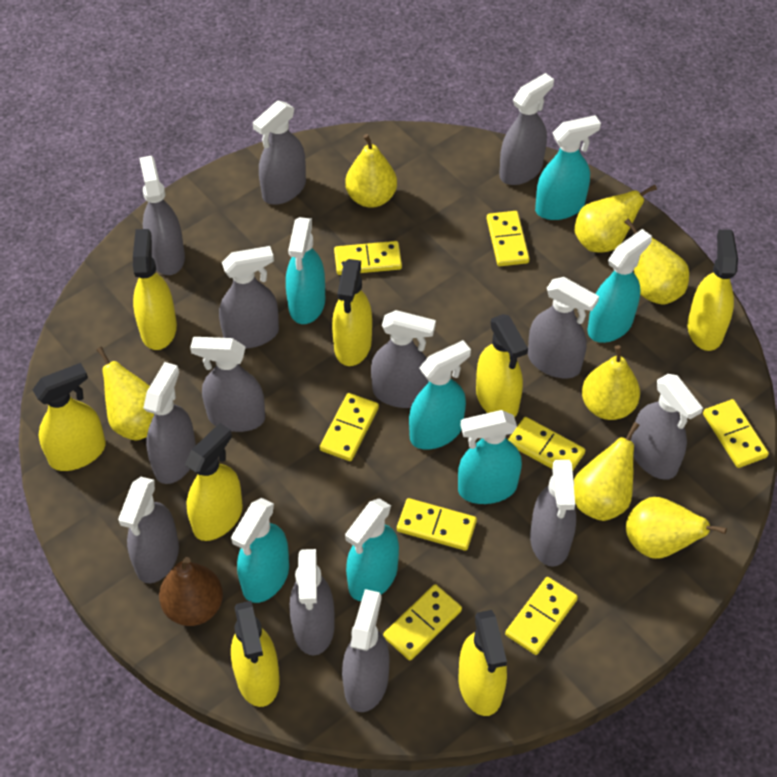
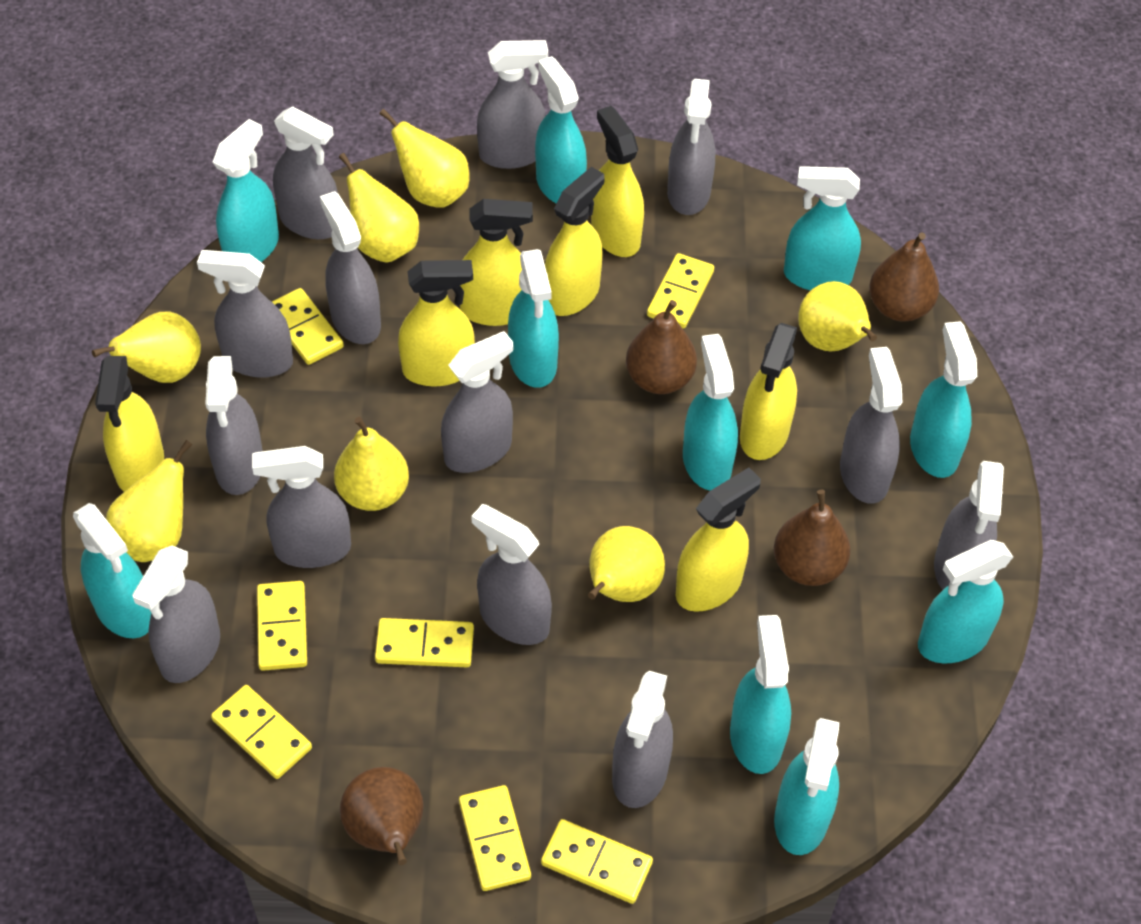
brown pear: [159,557,223,626] = 1 -> [339,767,424,865] [626,300,697,394] [774,489,851,586] [869,233,939,321] = 4
turquoise spray bottle: [231,498,289,603] [286,217,325,324] [345,498,399,601] [409,340,471,450] [458,410,522,504] [535,115,601,220] [587,229,652,343] = 7 -> [73,503,152,638] [213,119,279,262] [508,249,559,388] [535,56,587,203] [683,334,738,491] [730,615,791,774] [774,718,839,855] [784,166,861,291] [910,321,977,478] [918,540,1013,663] = 10
yellow domino: [320,393,379,461] [334,241,402,275] [383,584,462,661] [397,498,477,551] [487,211,530,266] [505,577,578,655] [508,417,585,471] [703,399,769,468] = 8 -> [211,685,312,779] [257,581,307,671] [272,288,344,365] [375,618,474,667] [459,785,531,891] [541,819,653,904] [647,253,714,329] = 7
yellow spray bottle: [33,363,106,471] [133,229,177,350] [185,423,243,541] [231,601,280,707] [332,259,372,366] [459,610,507,716] [476,314,528,418] [688,230,738,351] = 8 -> [95,356,164,492] [398,260,475,387] [460,199,533,326] [545,167,605,316] [591,106,644,257] [676,468,761,612] [740,323,797,460] = 7

